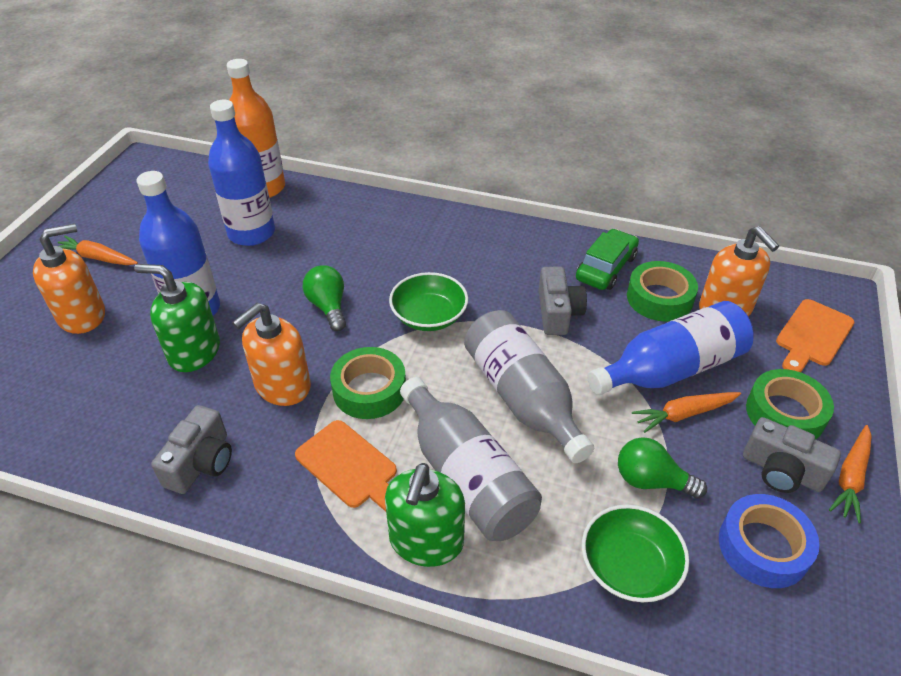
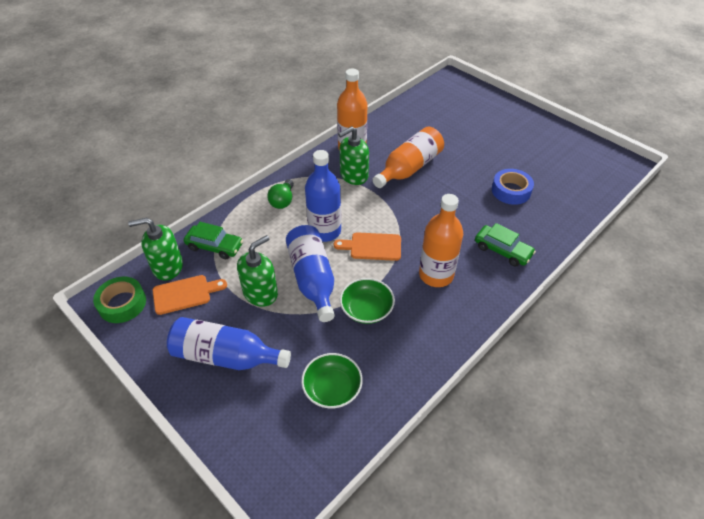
green car: [576,229,639,290] = 1 -> [184,222,243,259] [475,223,536,267] = 2
green light bulb: [303,265,346,331] [618,437,707,499] = 2 -> [267,179,294,209] = 1
green soap dispenser: [134,264,220,372] [385,463,465,567] = 2 -> [128,218,183,280] [237,235,278,307] [338,126,369,185] = 3
green tape: [330,347,406,419] [627,261,698,322] [746,369,834,439] = 3 -> [93,277,146,323] = 1
grey bottle: [400,377,542,541] [464,310,594,463] = 2 -> none = 0
grey camera: [151,405,232,494] [539,267,587,335] [743,417,841,493] = 3 -> none = 0
orange bottle: [227,59,285,198] = 1 -> [337,69,368,150] [372,127,444,188] [419,194,463,287] = 3
orange carrot: [58,236,138,265] [632,392,741,433] [829,425,872,524] = 3 -> none = 0
orange soap dispenser: [33,223,105,334] [232,303,311,406] [699,226,779,316] = 3 -> none = 0

